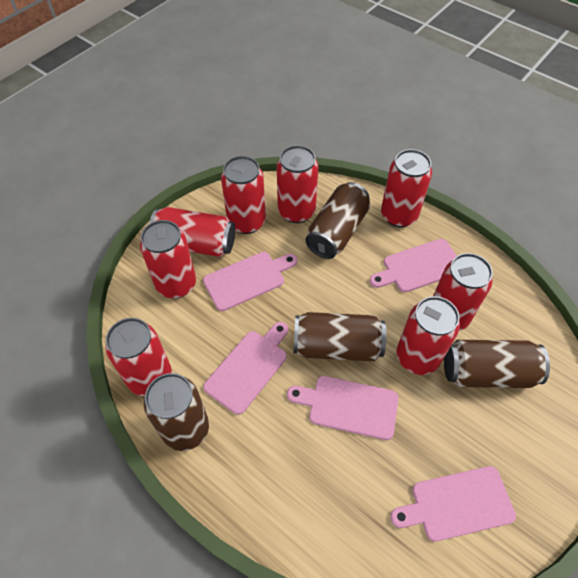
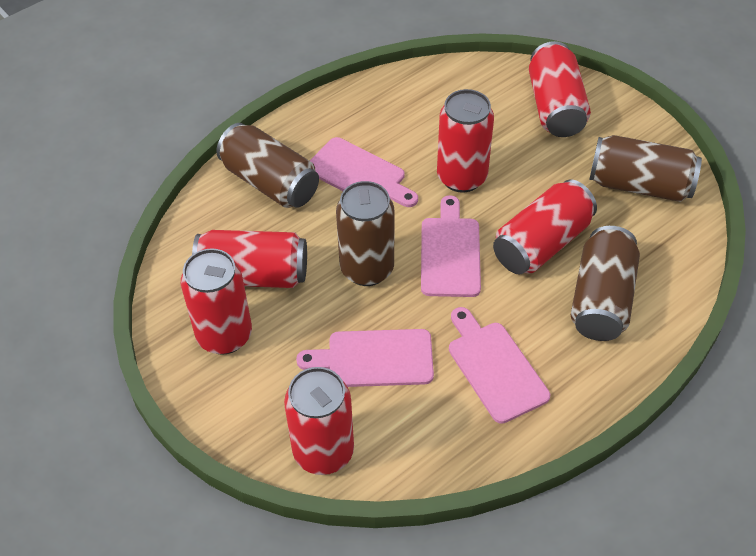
pink cutting board: [203,252,297,311] [203,322,288,415] [287,376,398,440] [370,239,457,292] [390,466,516,542] = 5 -> [296,329,434,387] [310,137,418,207] [421,195,481,297] [449,307,550,424] = 4
red can: [106,318,172,396] [140,220,196,298] [149,207,235,257] [221,156,266,234] [277,145,318,223] [381,149,432,227] [396,296,460,375] [433,253,493,331] = 8 -> [181,248,252,355] [192,230,307,288] [284,367,354,475] [437,89,494,193] [493,179,597,275] [529,41,591,137] = 6

